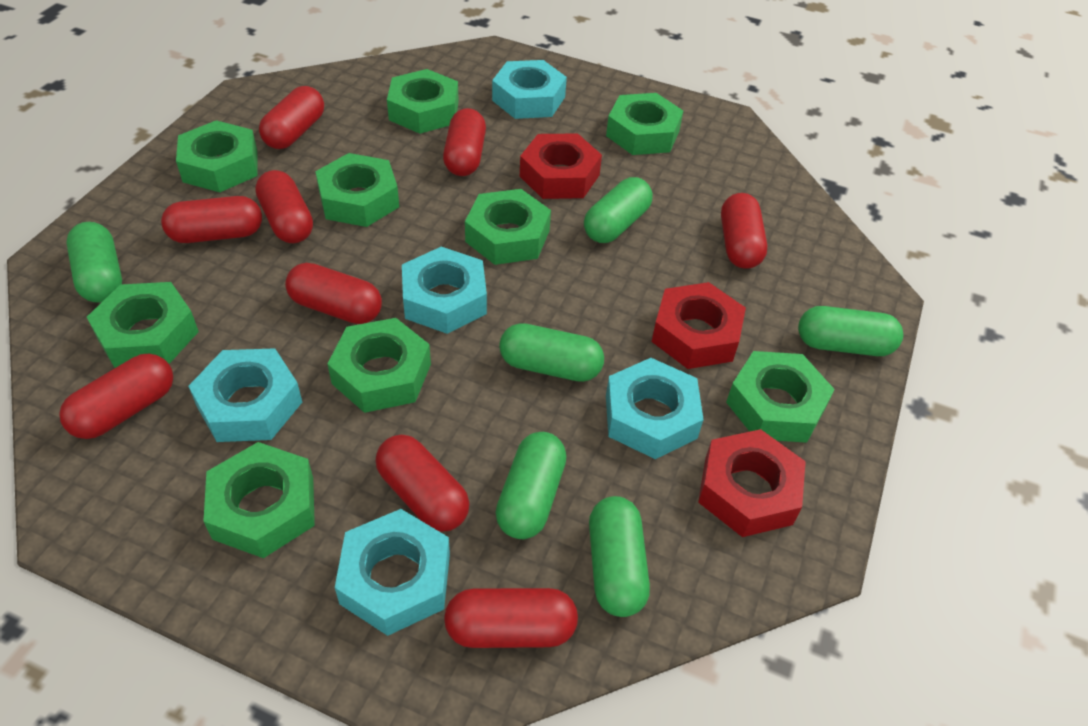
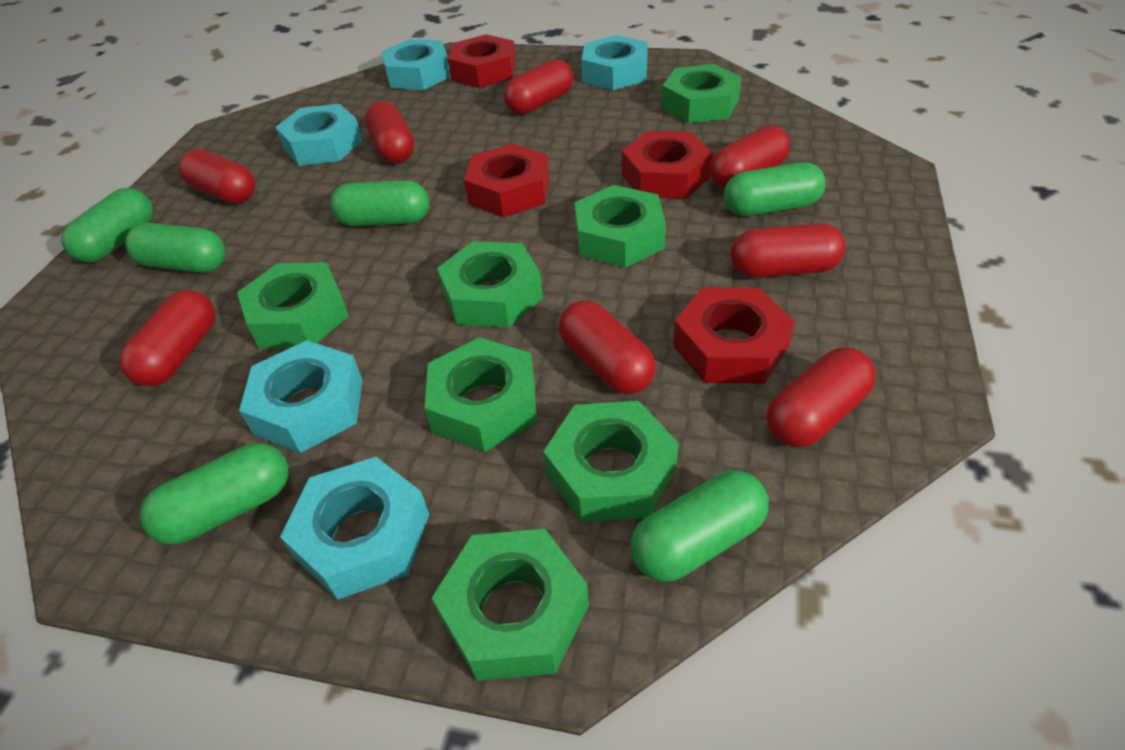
green nut: [87,282,199,368] [176,120,258,192] [204,442,315,558] [315,153,399,227] [328,318,431,413] [387,69,459,134] [465,189,551,265] [606,93,683,155] [726,351,835,443] = 9 -> [237,263,349,348] [425,337,537,452] [432,529,589,681] [437,241,543,328] [543,401,678,522] [575,185,666,268] [662,64,742,124] = 7
red capsule: [59,354,173,439] [161,196,262,243] [255,170,313,243] [259,86,324,149] [285,263,382,324] [376,435,470,532] [443,108,486,176] [444,588,578,648] [721,193,767,269] = 9 -> [119,290,215,386] [178,149,255,204] [365,101,414,163] [504,59,573,115] [559,301,656,394] [710,125,790,189] [731,223,846,278] [767,347,876,447] = 8
red nut: [520,133,602,199] [652,282,746,369] [698,429,806,537] = 3 -> [448,34,516,88] [464,144,550,217] [622,131,713,199] [673,288,795,384] = 4

